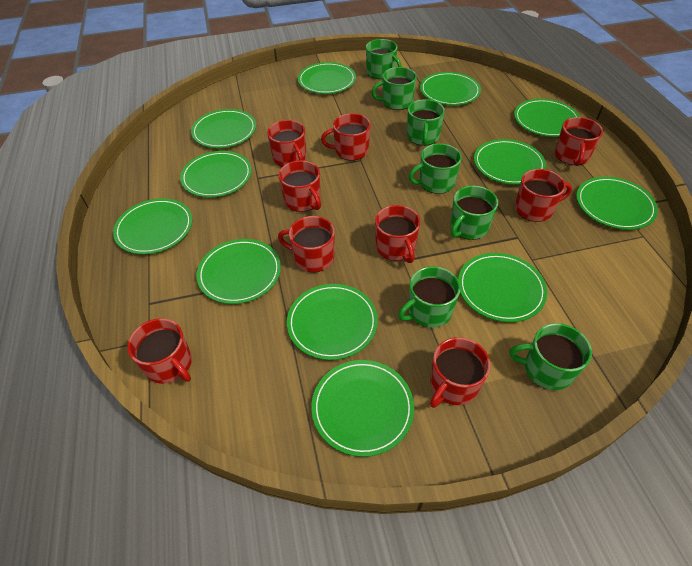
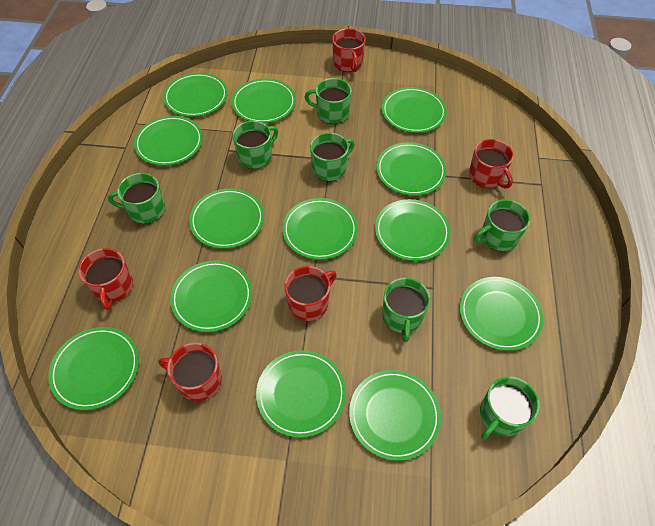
green plate: [113,198,193,254] [180,151,252,198] [191,109,256,148] [196,239,281,304] [287,284,378,360] [298,62,356,94] [311,360,414,457] [420,72,481,105] [458,253,547,322] [474,139,546,185] [514,99,580,137] [576,177,658,230] = 12 -> [48,327,139,410] [134,116,203,166] [163,73,228,117] [170,260,252,332] [189,188,264,249] [232,78,296,123] [256,350,346,438] [282,198,358,260] [349,370,441,461] [375,199,451,261] [376,142,447,196] [382,87,447,133] [460,277,544,351] = 13
red mug: [128,318,192,384] [267,120,306,167] [278,216,335,273] [279,160,321,212] [321,113,371,161] [375,205,420,263] [430,337,490,408] [515,169,572,222] [555,117,603,166] = 9 -> [78,248,133,310] [159,343,222,401] [284,266,337,321] [332,28,366,72] [469,139,514,189] = 5

